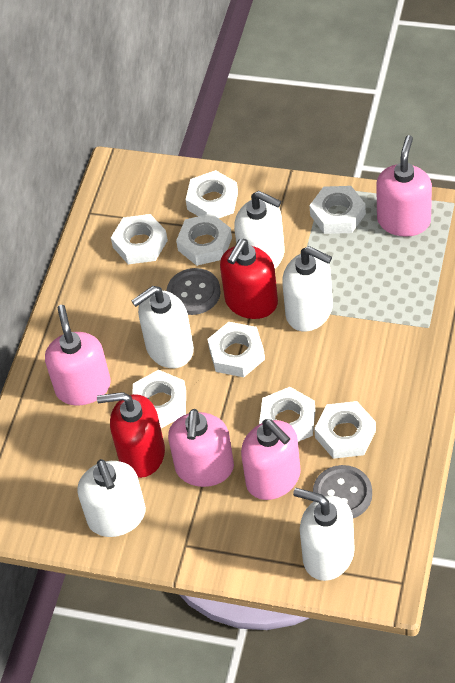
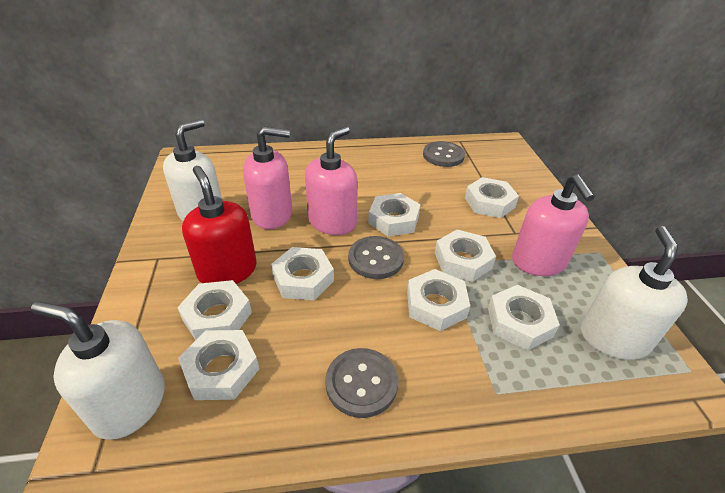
grey button: [167,268,221,315] [313,465,372,518] = 2 -> [325,348,398,418] [348,236,404,279] [423,141,465,167] = 3
pink soap dispenser: [45,305,111,406] [168,409,234,487] [241,419,301,500] [376,135,432,237] = 4 -> [243,127,292,229] [305,126,358,235] [512,174,595,276] = 3
red soap dispenser: [97,392,165,478] [220,239,278,319] = 2 -> [182,166,257,284] = 1
white soap dispenser: [77,459,146,537] [132,286,194,368] [234,191,285,268] [282,246,333,332] [293,488,355,581] = 5 -> [31,301,165,440] [163,119,222,221] [581,226,688,360] = 3

